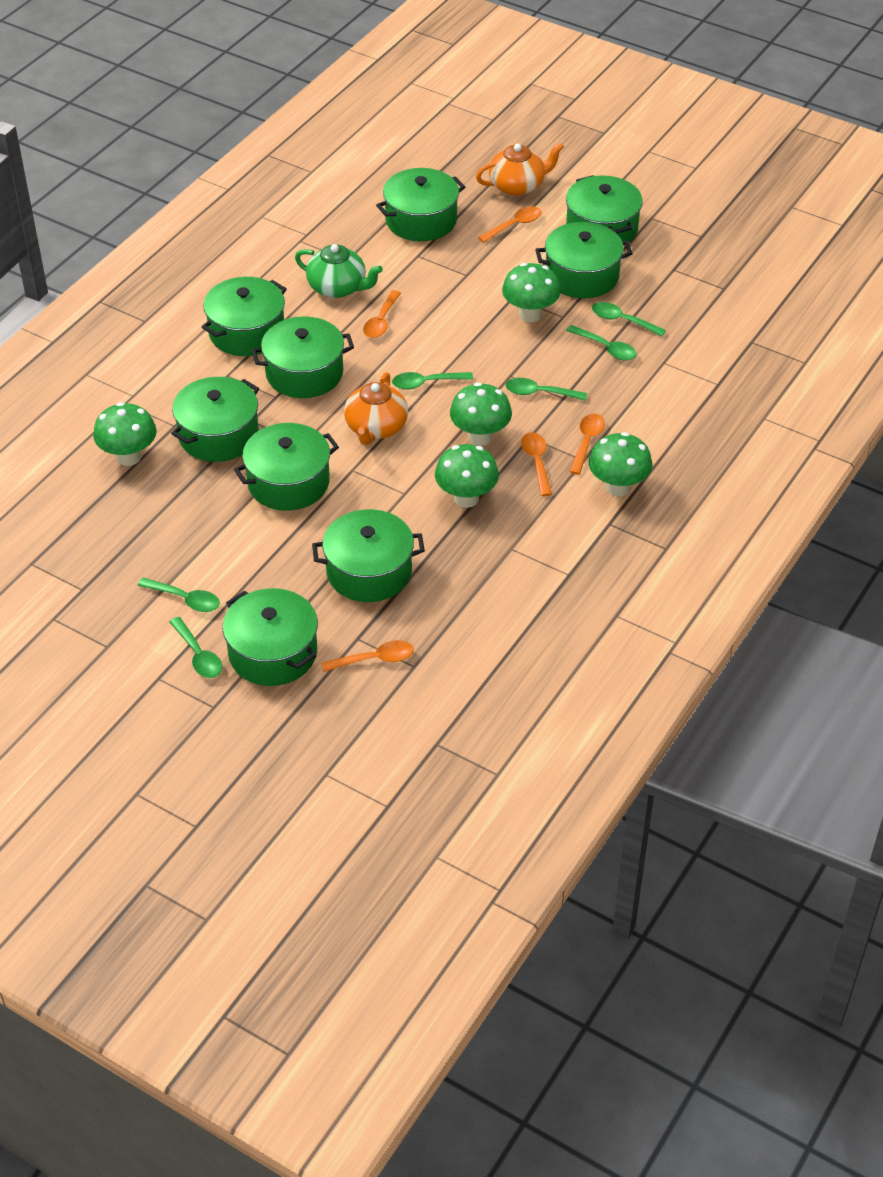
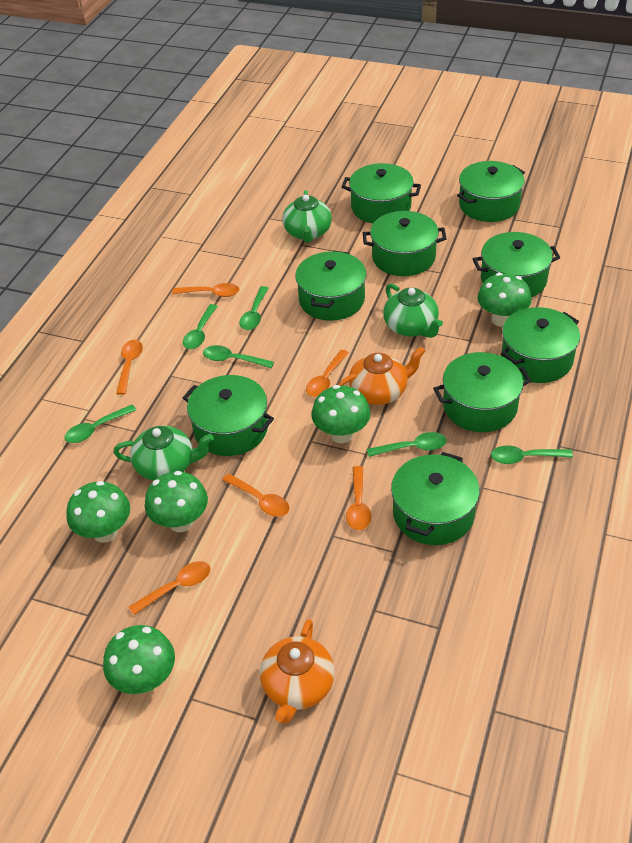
green teapot: [295,244,383,298] = 1 -> [114,426,214,481] [282,190,332,243] [383,283,443,338] = 3
orange spoon: [321,640,414,672] [363,290,401,338] [478,206,542,243] [521,432,552,496] [569,414,605,475] = 5 -> [116,340,143,395] [129,561,211,615] [172,283,239,297] [222,473,290,517] [306,350,349,397] [346,466,371,530] = 6

